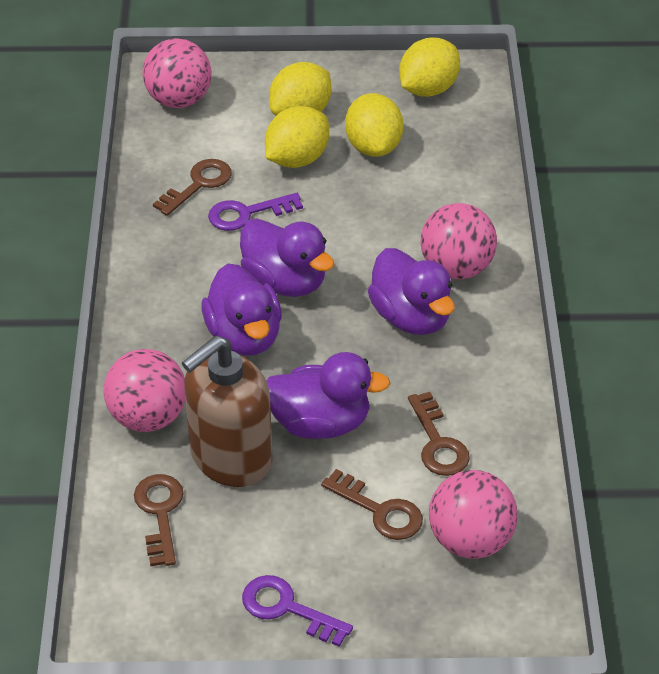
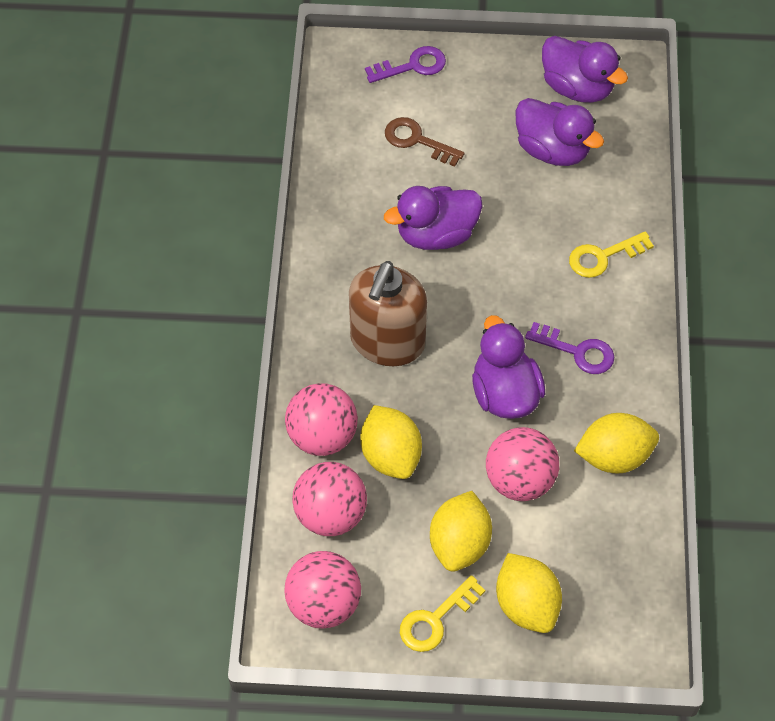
brown key: [134,474,184,566] [153,159,232,216] [321,469,423,540] [408,392,470,476] = 4 -> [385,117,465,167] = 1
yellow key: none = 0 -> [400,575,485,652] [569,231,654,278] = 2

